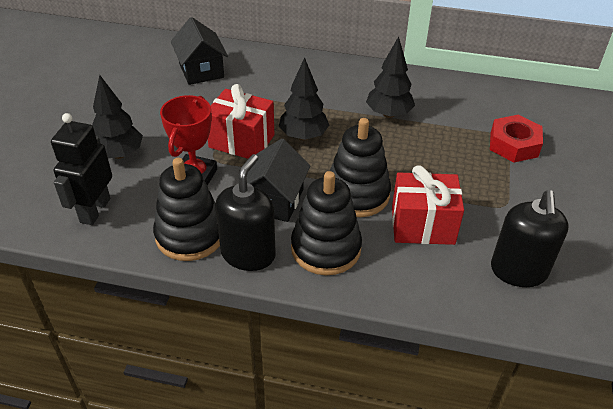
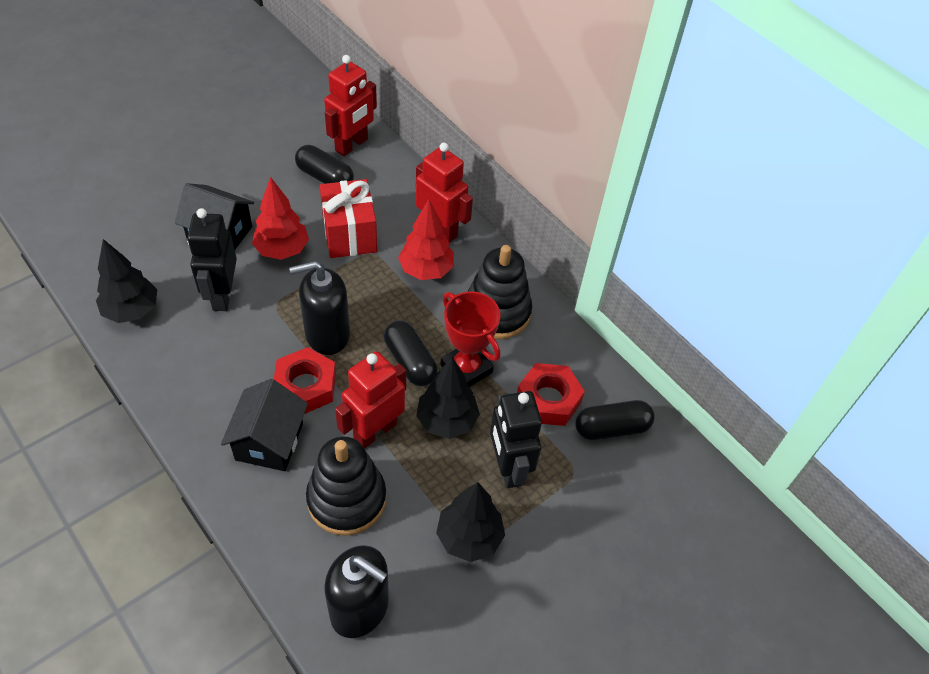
black capsule: none = 0 -> [295,145,354,184] [384,321,438,386] [575,400,655,440] = 3
black robot: [51,113,112,225] = 1 -> [187,208,237,311] [490,391,542,488] = 2
black stacking toy: [153,158,220,261] [291,171,362,275] [330,118,391,217] = 3 -> [306,436,386,536] [467,245,532,339] = 2
red gift: [208,84,274,159] [392,165,464,245] = 2 -> [320,179,377,258] = 1
red nut: [490,115,543,162] = 1 -> [274,347,336,414] [517,363,585,426] = 2
red robot: none = 0 -> [324,55,377,156] [335,351,406,449] [416,142,473,243] = 3
red tree: none = 0 -> [252,177,309,260] [398,199,454,280] = 2

